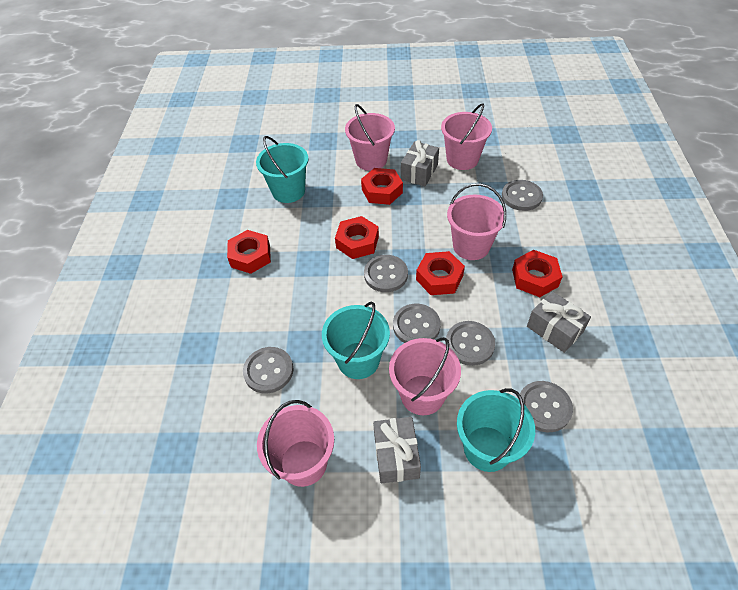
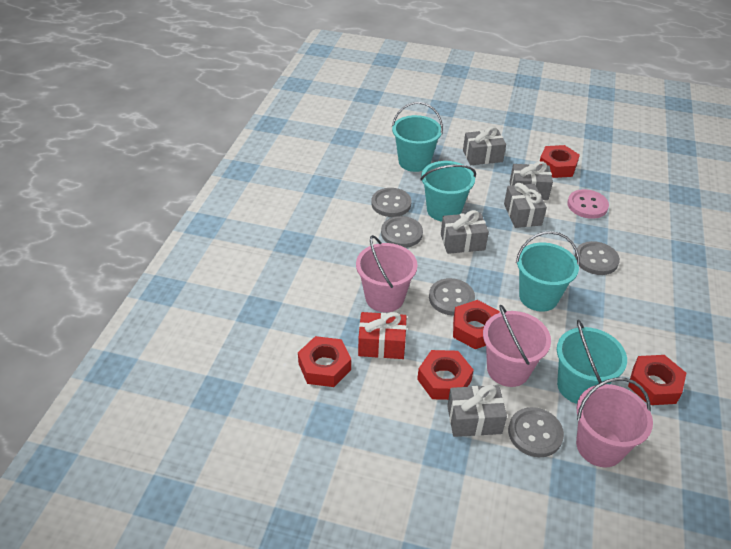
grey button: [243,347,293,394] [364,255,408,292] [393,304,441,343] [446,321,495,366] [502,180,543,211] [520,381,573,432] = 6 -> [371,188,411,217] [381,216,423,248] [429,278,475,316] [508,407,564,457] [575,241,620,275] = 5
grey gift: [373,417,421,484] [401,140,439,186] [527,291,591,353] = 3 -> [441,210,489,254] [447,385,507,437] [463,126,506,165] [504,183,547,228] [510,161,553,200] = 5
pink bucket: [257,400,334,487] [345,104,395,171] [389,337,461,415] [441,103,492,170] [447,183,506,260] = 5 -> [356,235,417,313] [483,305,551,387] [576,378,653,467] = 3
pink button: none = 0 -> [567,189,609,219] = 1
red gift: none = 0 -> [358,312,407,359] = 1
turquoise bucket: [256,136,308,203] [322,301,390,379] [457,388,535,472] = 3 -> [392,102,443,172] [420,161,476,221] [516,231,580,312] [557,320,627,404] = 4

